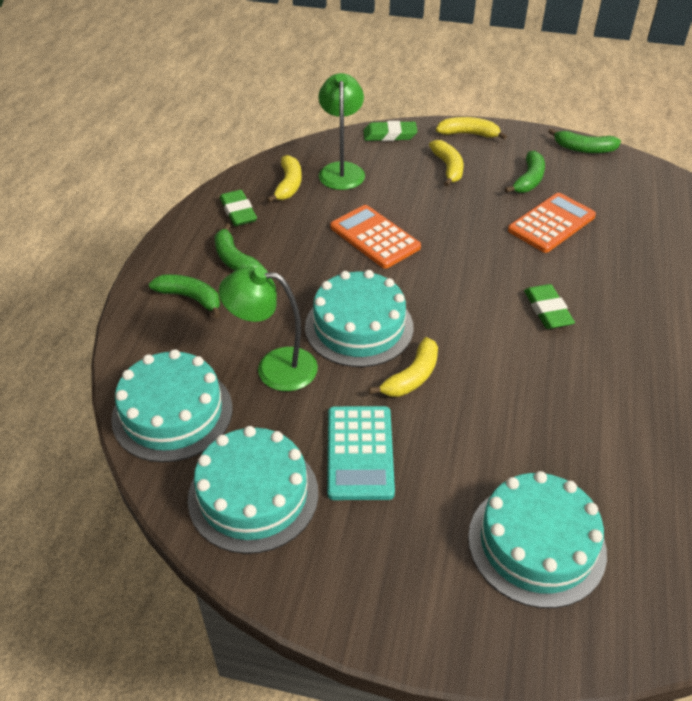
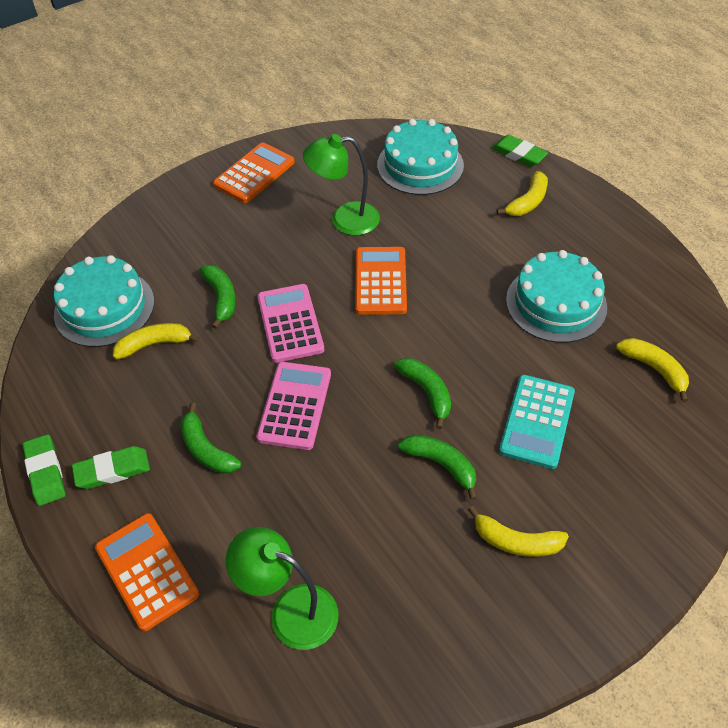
orange calculator: [330,205,421,269] [508,193,596,253] = 2 -> [95,513,199,631] [213,142,295,203] [355,247,407,315] = 3
pink calculator: none = 0 -> [256,362,331,450] [257,284,324,363] = 2
turquoise cake: [111,349,232,462] [188,426,318,554] [305,270,413,367] [468,471,607,608] = 4 -> [54,255,154,347] [377,119,464,195] [506,250,607,343] = 3

